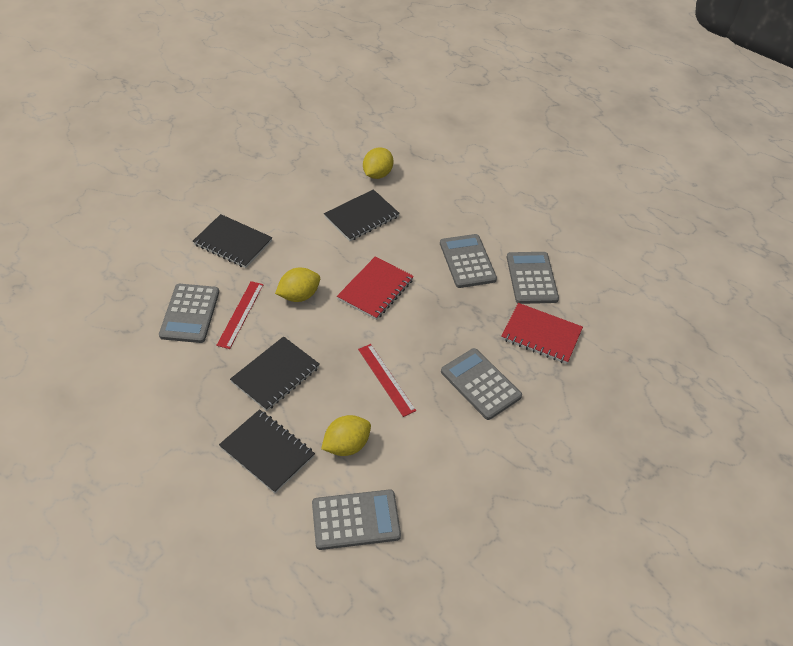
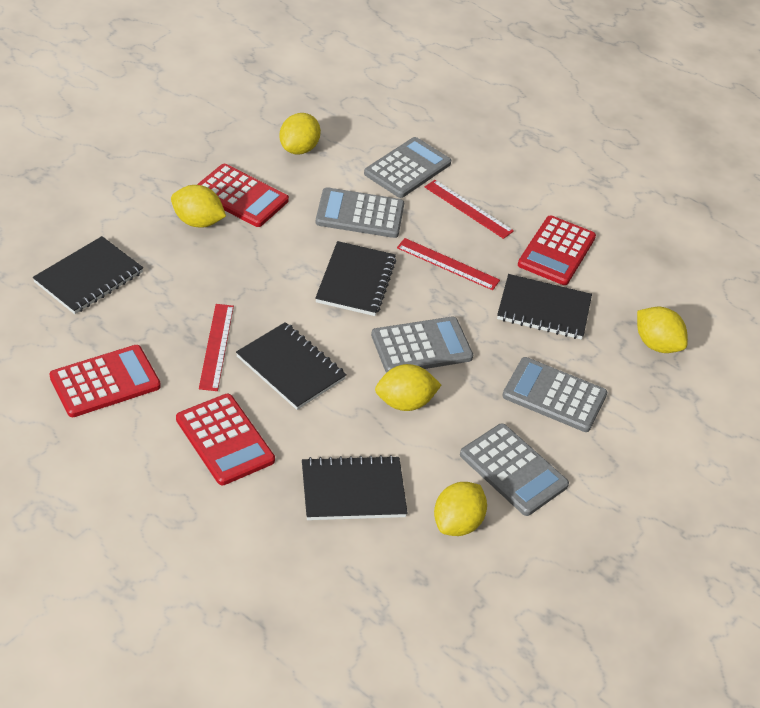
black notebook: [193,214,272,268] [219,409,315,493] [230,336,320,411] [324,189,400,241] = 4 -> [33,236,143,314] [236,322,347,410] [302,455,408,520] [315,241,396,316] [497,274,592,340] = 5
red calculator: none = 0 -> [50,345,161,417] [176,394,275,485] [197,164,289,227] [518,215,596,285] = 4
red notebook: [337,257,414,320] [501,303,583,364] = 2 -> none = 0
red ruler: [216,281,264,349] [358,344,416,417] = 2 -> [199,304,234,391] [397,238,500,290] [425,180,514,239] = 3
yellow lemon: [275,268,320,302] [321,415,371,456] [363,147,394,179] = 3 -> [171,185,226,228] [279,113,321,154] [375,364,441,411] [434,482,487,536] [637,307,688,353] = 5

